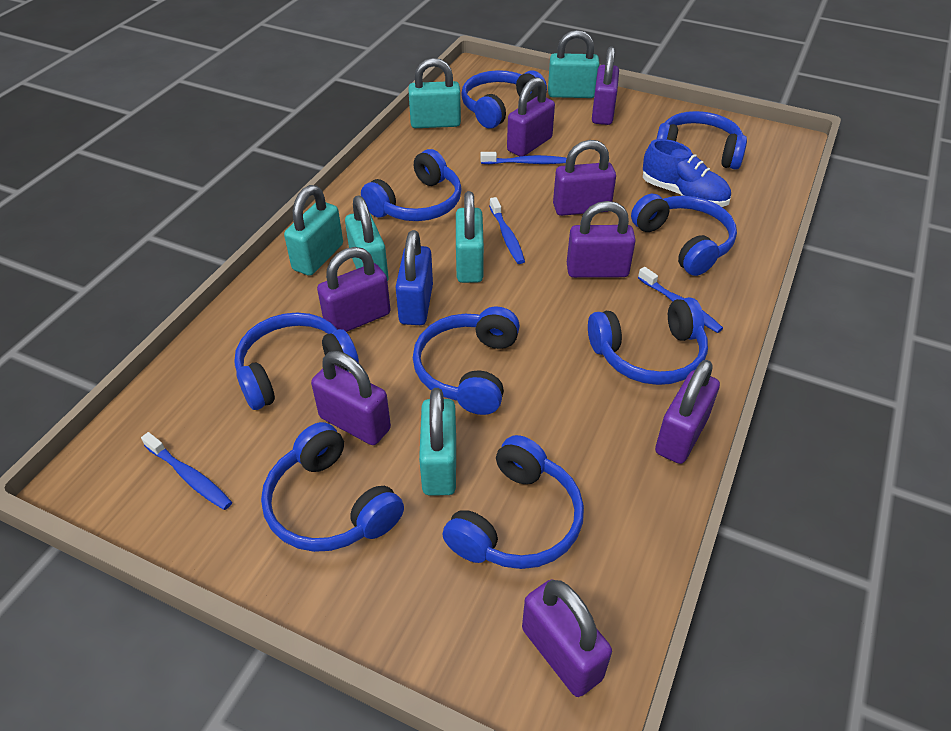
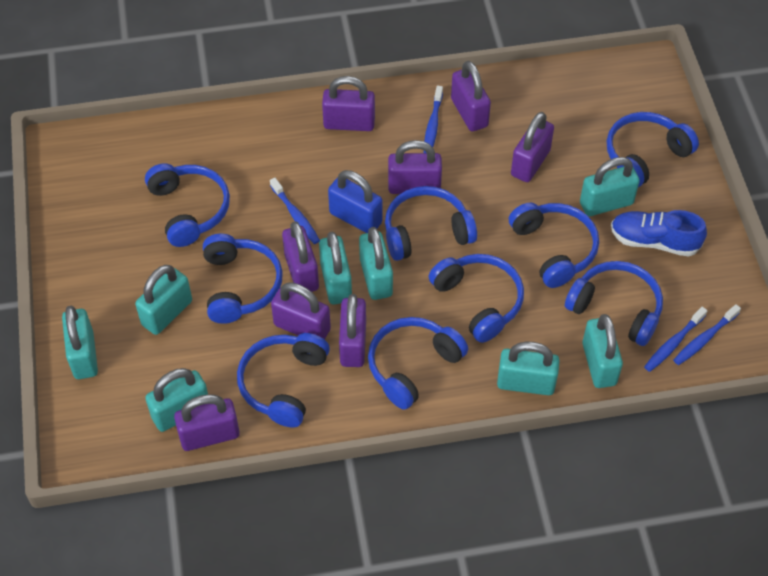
turquoise padlock: [284,185,343,276] [345,196,388,282] [408,58,461,128] [419,388,456,496] [456,191,484,283] [548,30,600,98] = 6 -> [62,306,98,379] [135,265,192,335] [145,368,208,432] [319,232,352,305] [359,227,393,300] [497,342,560,395] [580,157,640,216] [582,314,623,388] = 8

